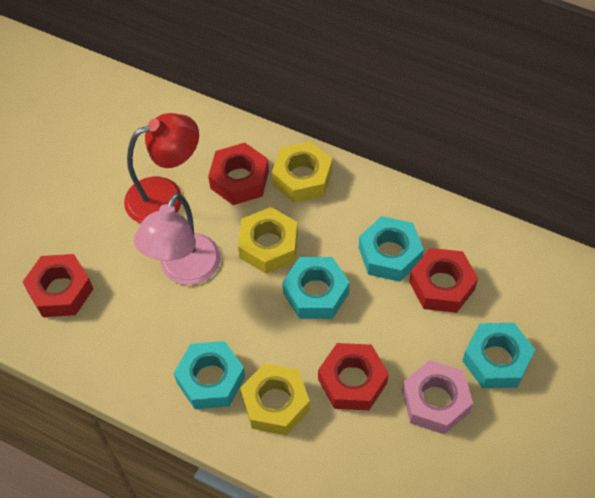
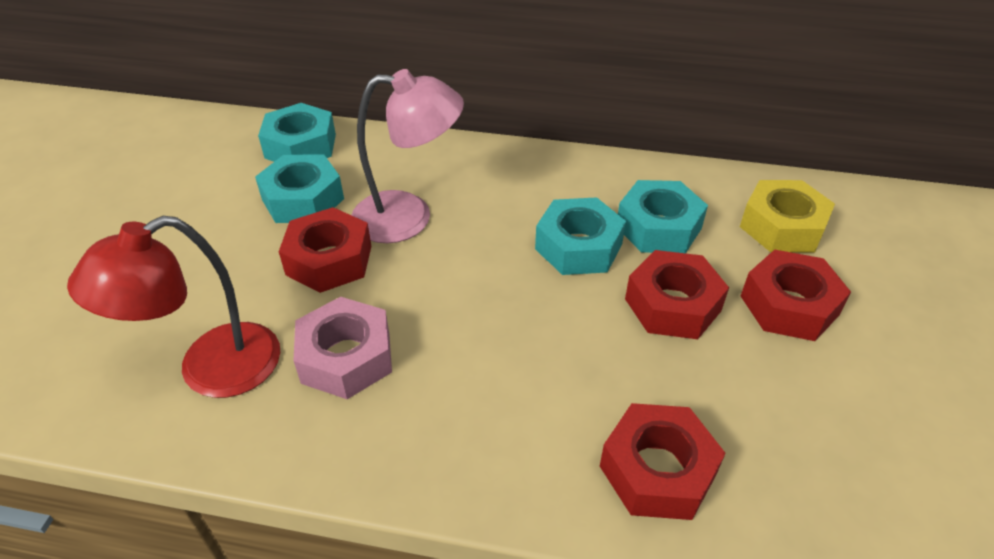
yellow nut: [238,207,298,274] [240,363,310,435] [272,141,332,203] = 3 -> [740,180,835,253] = 1

